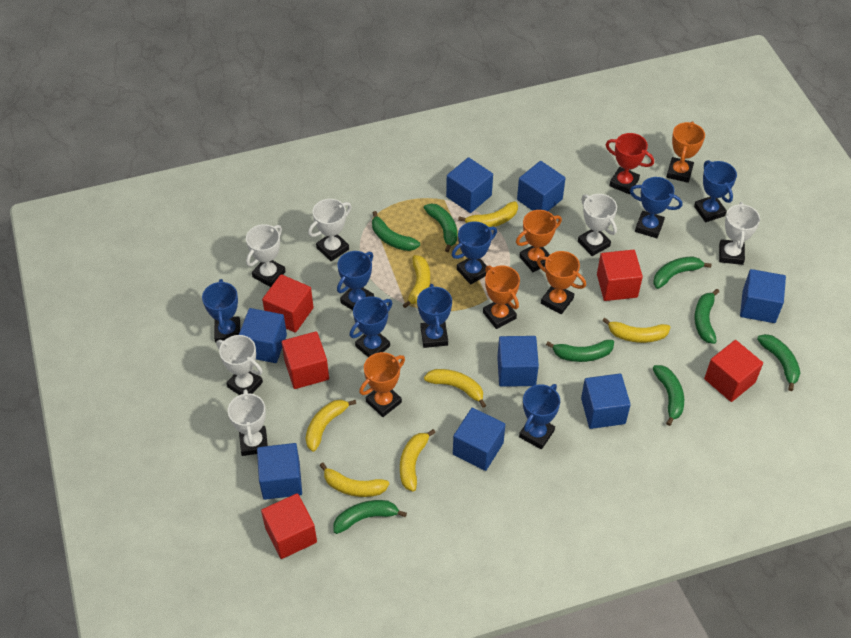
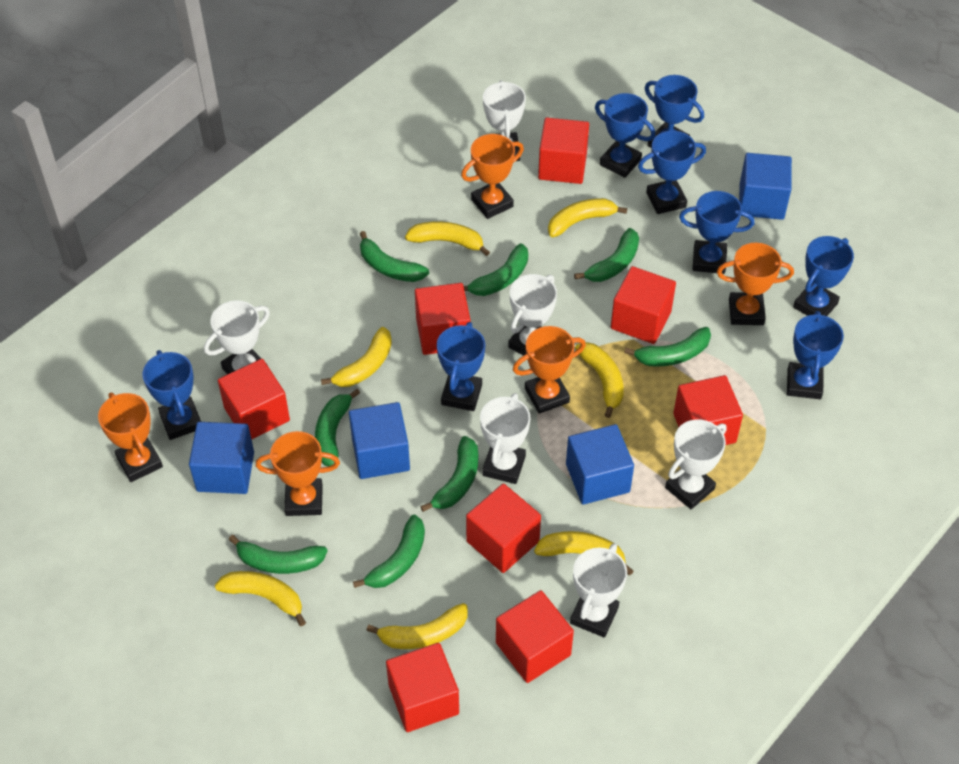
blue cube: [239,308,287,363] [257,443,302,500] [446,157,493,213] [453,408,505,471] [497,336,539,387] [517,161,566,211] [581,374,631,429] [740,269,786,323] = 8 -> [189,422,254,494] [349,402,410,479] [566,424,634,504] [739,153,792,220] = 4
red cube: [261,493,317,559] [262,274,314,333] [282,331,329,389] [597,250,643,301] [704,340,763,402] = 5 -> [218,359,290,439] [386,643,459,732] [415,283,470,355] [466,484,541,573] [496,590,574,683] [538,118,589,184] [611,266,676,344] [673,375,743,445] = 8
red trophy: [606,133,654,194] = 1 -> none = 0

